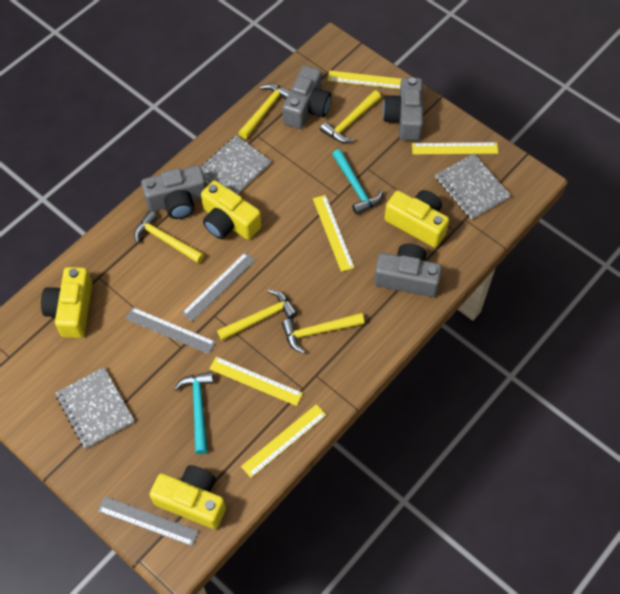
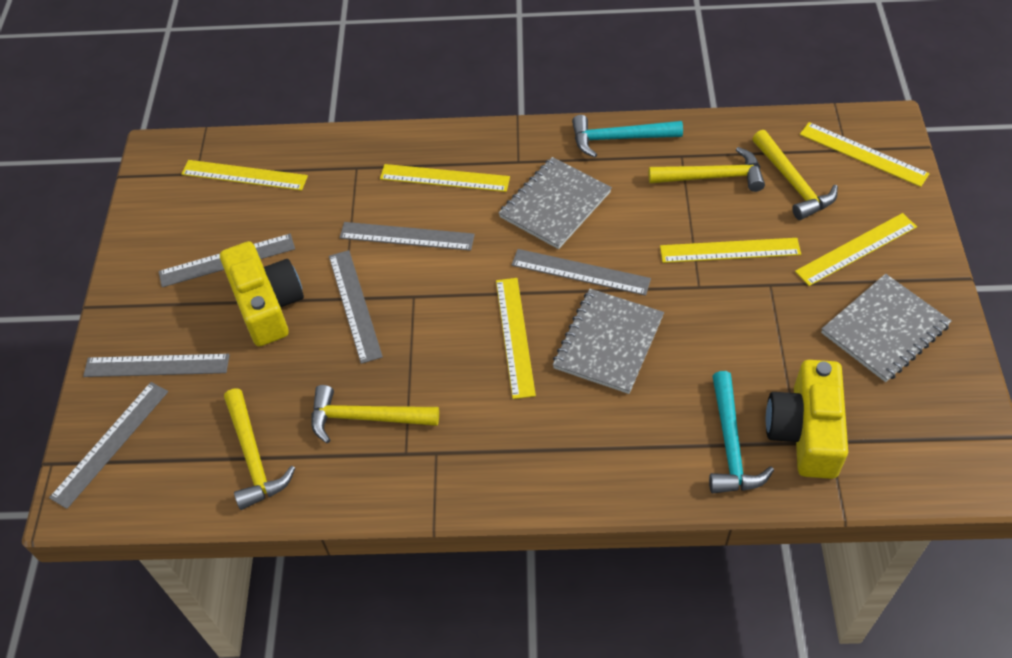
grey camera: [141,166,206,219] [282,66,331,129] [374,244,442,297] [383,77,423,141] = 4 -> none = 0
grey ruler: [98,496,199,546] [126,307,216,354] [182,252,256,321] = 3 -> [49,382,168,509] [83,354,230,377] [158,234,295,287] [329,250,383,364] [339,222,475,251] [511,249,651,296] = 6
yellow camera: [41,267,92,338] [150,465,226,529] [201,180,262,240] [384,190,449,248] = 4 -> [220,241,304,346] [766,360,848,479] = 2
yellow hammer: [134,210,204,264] [217,290,298,341] [238,83,290,139] [282,313,364,354] [320,90,381,143] = 5 -> [224,389,295,510] [311,385,439,443] [649,147,765,192] [752,130,838,220] = 4
yellow ruler: [209,357,303,406] [241,404,326,478] [313,195,355,272] [328,70,402,89] [412,142,498,154] = 5 -> [181,160,308,191] [380,164,510,192] [496,278,536,399] [660,238,801,263] [795,213,917,286] [800,122,930,187] = 6

